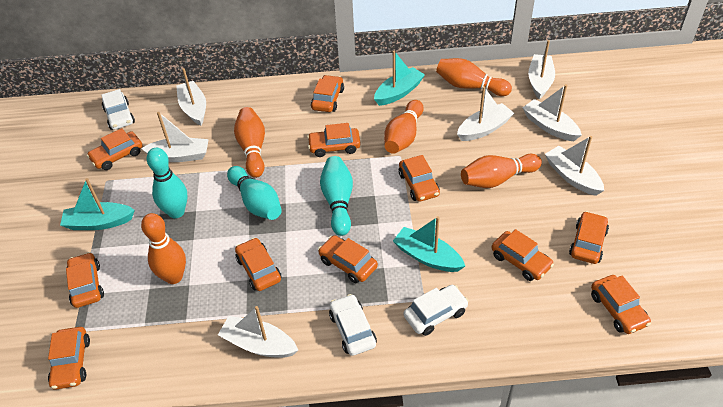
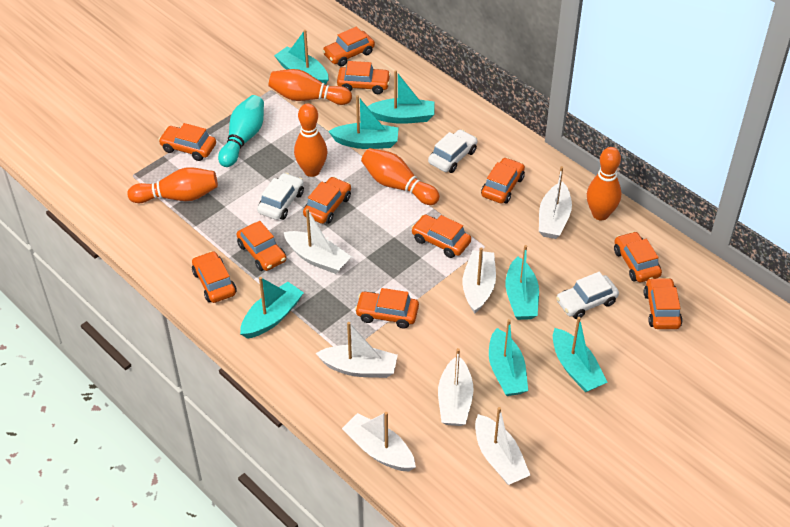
turquoise boat: [60,178,135,230] [374,51,425,106] [393,216,465,272] = 3 -> [240,277,304,339] [274,30,329,85] [328,95,399,149] [367,70,434,124] [489,319,528,396] [505,245,539,320] [553,317,608,392] = 7
turquoise bowling pin: [147,148,188,218] [227,166,282,220] [320,156,353,236] = 3 -> [218,95,264,167] = 1

